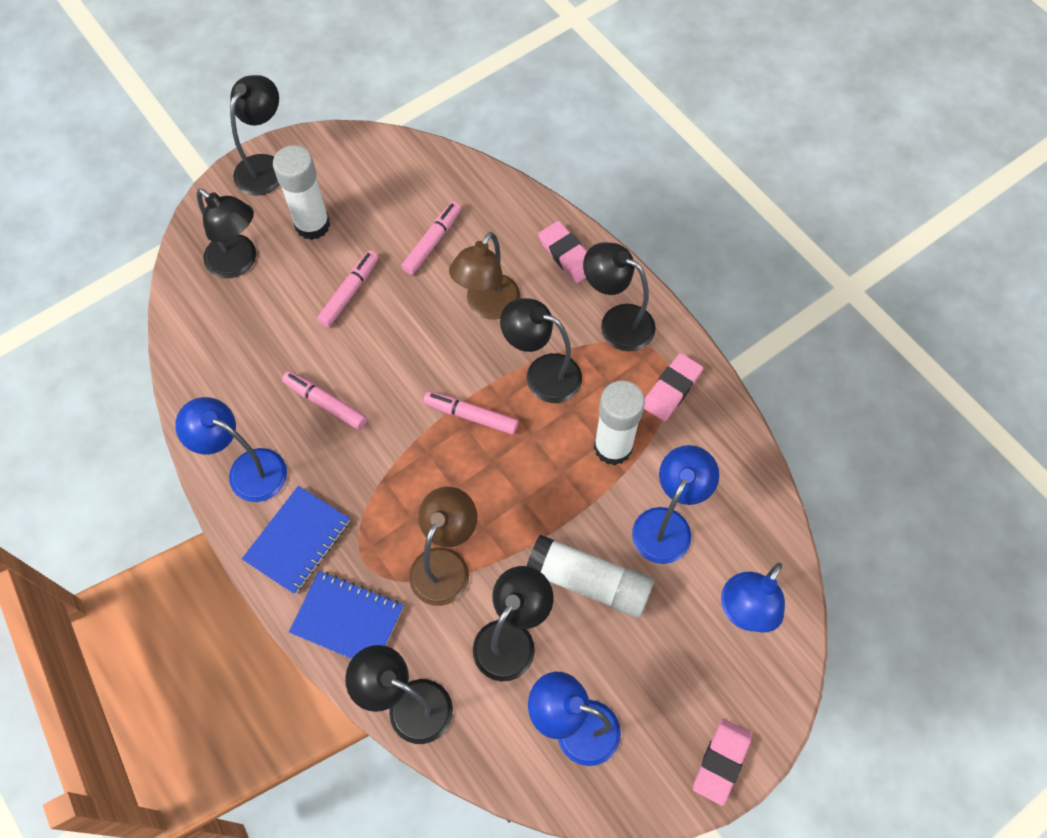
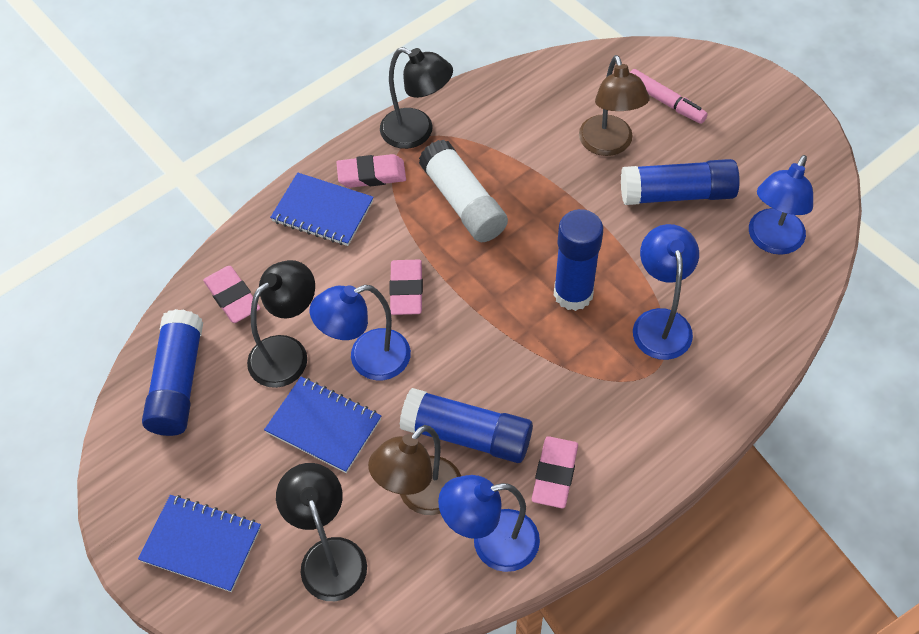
black lamp: [197,189,256,278] [230,75,280,196] [345,645,453,744] [473,566,553,681] [500,298,582,403] [583,242,656,352] = 6 -> [247,260,315,388] [276,463,367,601] [380,47,453,149] = 3
blue glue stick: none = 0 -> [142,309,203,436] [400,388,533,463] [554,209,603,311] [621,159,740,205] = 4
blue notebook: [242,486,350,594] [289,571,404,659] = 2 -> [138,495,261,592] [264,377,381,473] [270,173,374,246] = 3
pink eraser: [538,221,587,283] [644,353,703,421] [693,719,752,806] = 3 -> [203,266,260,323] [336,154,406,188] [389,260,423,315] [532,436,578,508] = 4
pink marker: [282,371,367,430] [317,250,379,327] [401,202,461,275] [423,391,518,435] = 4 -> [630,69,708,124] = 1
white glue stick: [273,145,330,240] [527,535,654,618] [594,381,645,465] = 3 -> [419,140,508,242] = 1

